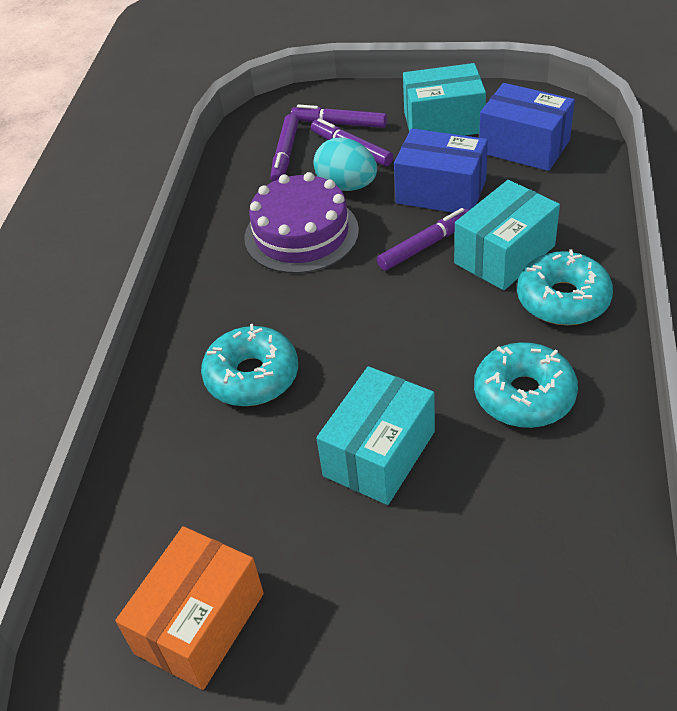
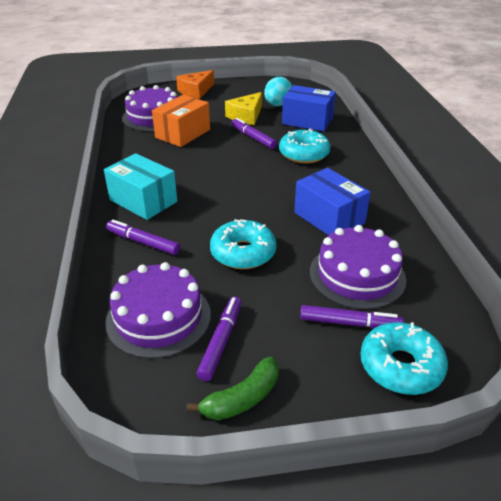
green banana: none = 0 -> [187,357,279,420] = 1
orange cheese: none = 0 -> [176,70,214,99] = 1
purple cake: [244,172,359,274] = 1 -> [106,262,211,359] [122,85,177,131] [310,225,406,309] = 3
turquoise box: [316,366,435,505] [403,63,486,136] [454,180,560,290] = 3 -> [104,153,177,220] = 1
yellow cheese: none = 0 -> [225,92,262,125] = 1

